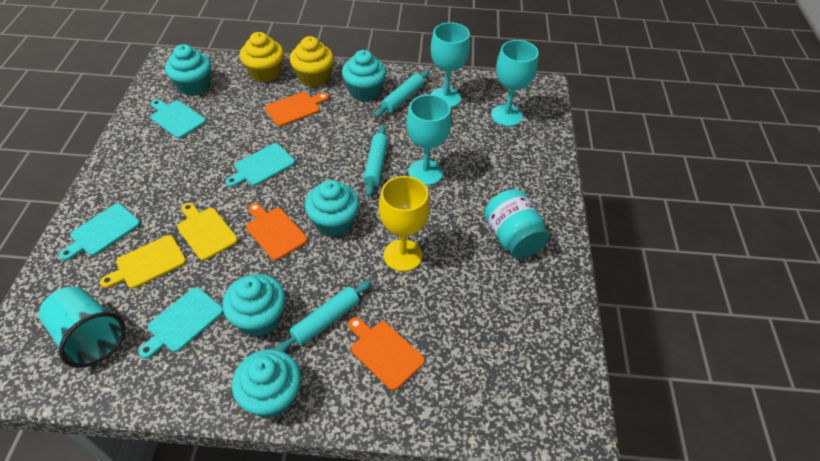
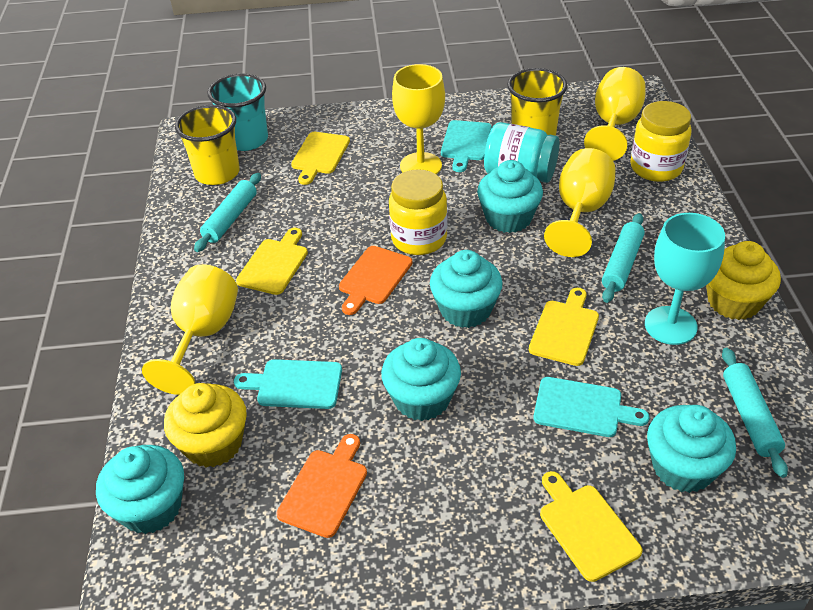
orange cutting board: [246,203,307,260] [265,92,329,127] [348,317,425,390] = 3 -> [276,434,367,538] [339,246,413,315] = 2
turquoise cutting board: [59,203,140,261] [138,287,223,359] [151,99,206,138] [225,143,295,187] = 4 -> [234,359,342,409] [441,120,492,172] [533,377,649,437] = 3
turquoise goblet: [407,94,451,186] [431,22,470,108] [491,40,539,126] = 3 -> [645,213,725,345] = 1
yellow cup: none = 0 -> [175,105,240,185] [507,68,567,136] = 2
yellow cutting board: [100,235,186,289] [177,203,238,261] = 2 -> [236,228,308,295] [291,132,350,185] [529,288,599,366] [540,471,643,582] = 4
yellow goblet: [379,176,430,272] = 1 -> [142,264,238,395] [392,64,445,174] [544,148,616,257] [584,67,646,161] = 4
yellow jar: none = 0 -> [389,169,447,255] [630,101,692,182] = 2

